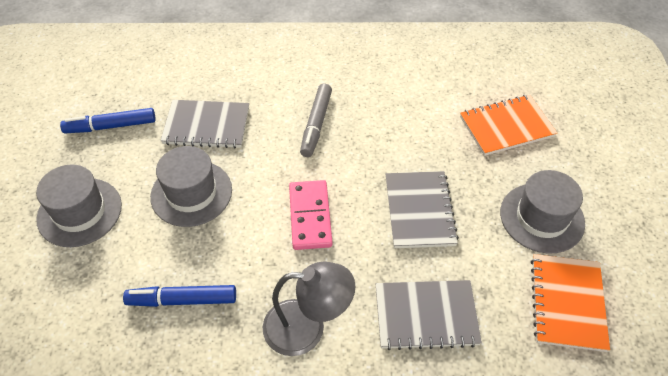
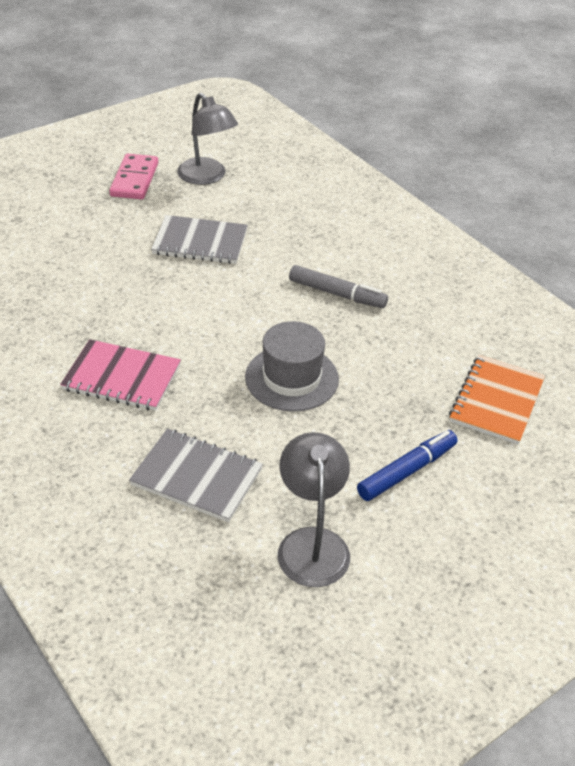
blue marker: [60,108,156,133] [123,285,236,307] = 2 -> [357,430,458,501] = 1
grey hat: [36,164,122,247] [150,146,232,227] [500,170,585,253] = 3 -> [245,321,339,412] = 1
grey lamp: [263,262,355,356] = 1 -> [177,93,238,185] [278,432,350,587] = 2
grey notebook: [161,100,249,148] [376,280,482,350] [386,171,459,248] = 3 -> [129,429,263,522] [151,215,248,264] = 2
orange notebook: [460,95,557,156] [531,254,610,352] = 2 -> [449,355,545,445] = 1
pink notebook: none = 0 -> [60,339,181,411] = 1

